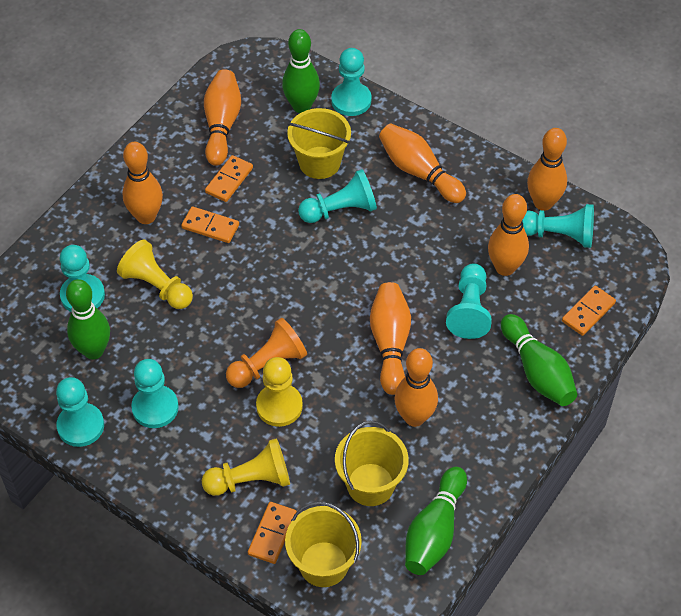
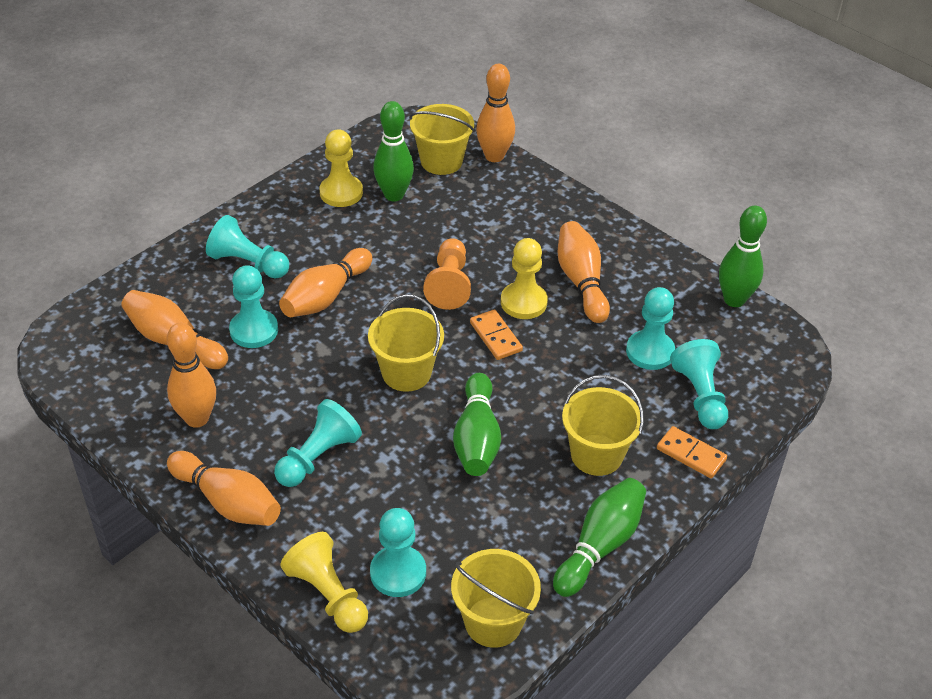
orange bowling pin: [122,142,163,224] [204,69,241,166] [370,282,411,395] [379,123,466,203] [394,348,438,427] [488,194,529,276] [527,128,567,211] = 7 -> [121,290,228,369] [167,323,216,428] [167,451,281,526] [279,248,372,317] [476,64,515,162] [558,221,610,323] = 6
orange domino: [181,206,239,243] [205,155,253,202] [248,502,297,564] [562,286,616,336] = 4 -> [470,309,523,360] [657,426,727,478] = 2
turquoise pawn: [56,377,104,447] [60,245,105,312] [131,359,179,428] [298,169,377,223] [331,48,371,116] [446,263,492,339] [522,204,594,248] = 7 -> [206,215,289,279] [229,265,278,348] [274,399,362,487] [370,508,426,597] [626,287,675,370] [670,339,728,429] = 6
yellow bucket: [285,501,362,587] [287,108,351,179] [335,421,409,506] = 3 -> [368,294,444,392] [409,104,475,175] [451,549,541,648] [562,375,644,476] = 4

